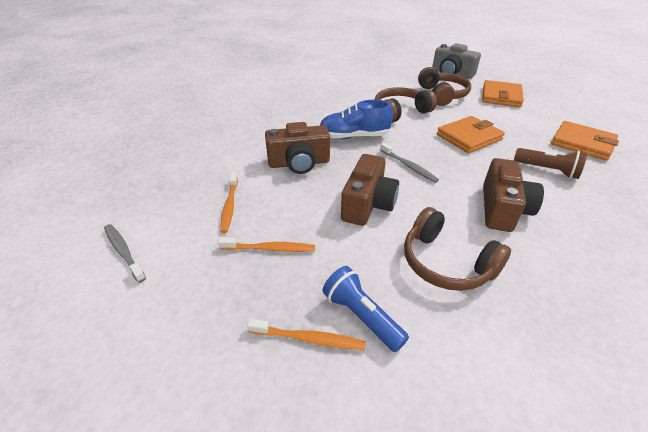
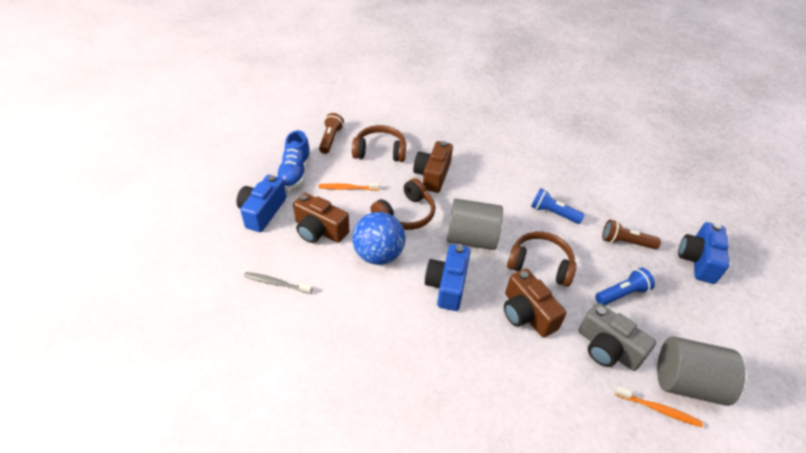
blue ball: none = 0 -> [352,212,405,265] = 1
blue camera: none = 0 -> [236,175,287,232] [425,244,471,311] [678,222,729,284] = 3
blue flashlight: [323,266,409,352] = 1 -> [531,188,585,224] [595,268,655,305] = 2
brown flashlight: [514,148,587,179] = 1 -> [319,113,344,154] [602,220,661,249] = 2
grey cylinder: none = 0 -> [447,198,503,250] [657,336,745,406] = 2
grey toothbrush: [104,224,146,283] [380,143,439,183] = 2 -> [244,272,313,294] = 1
orange toothbrush: [218,238,315,252] [220,173,238,233] [247,319,366,350] = 3 -> [319,183,380,191] [615,386,703,427] = 2
orange wallet: [437,116,505,153] [482,80,524,107] [551,121,619,161] = 3 -> none = 0

